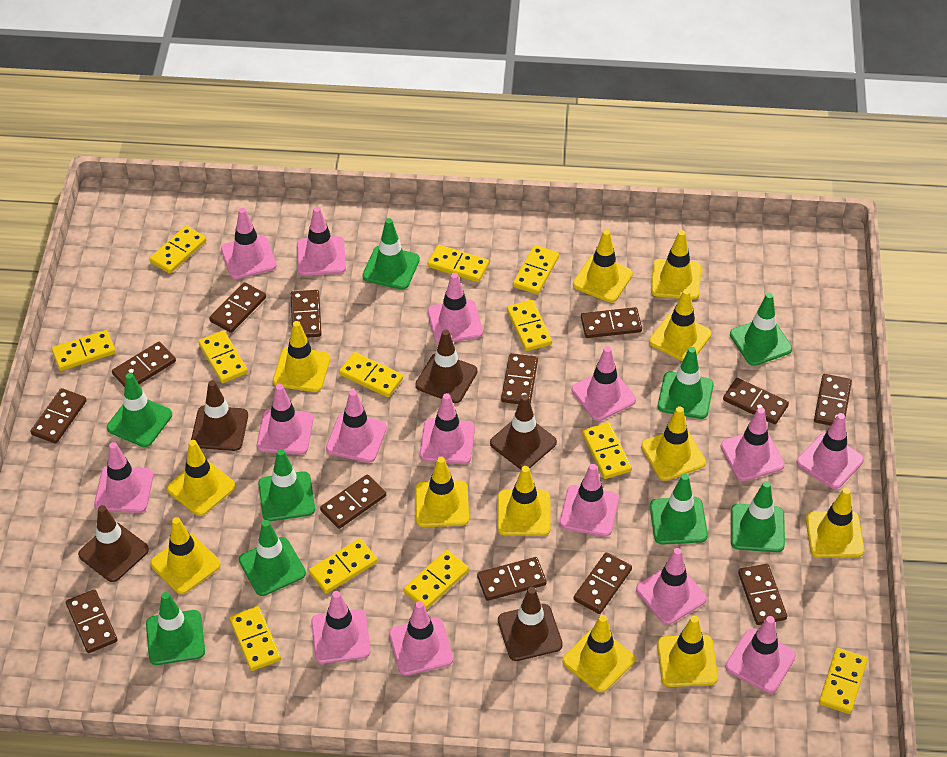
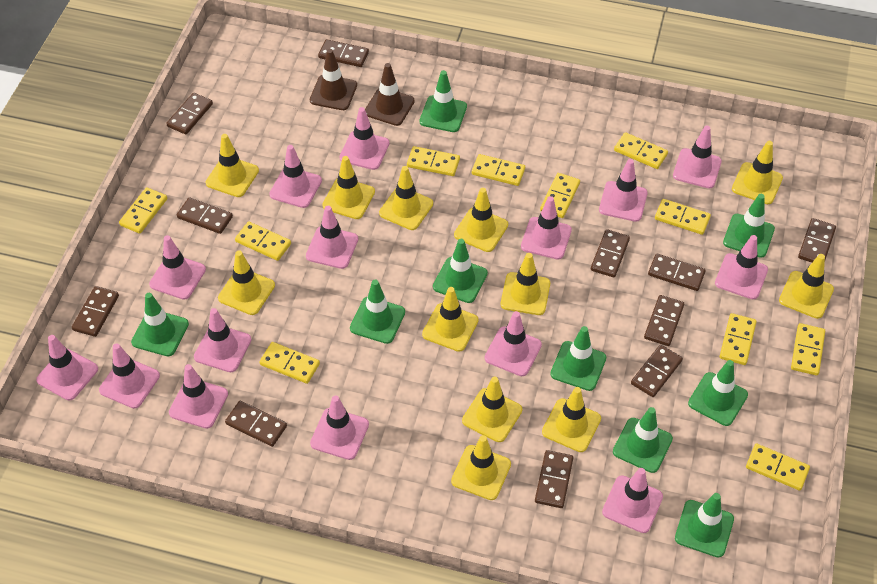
brown domino: [31,388,87,444] [66,589,118,653] [112,342,176,387] [209,282,266,333] [291,290,322,338] [320,474,386,529] [477,557,547,601] [501,353,538,404] [574,552,632,614] [581,307,642,338] [723,378,789,424] [738,564,787,625] [814,374,852,426] = 13 -> [72,286,119,337] [166,93,213,134] [177,198,233,234] [225,401,287,447] [318,39,369,67] [535,450,573,508] [591,229,630,277] [631,345,683,397] [644,295,684,346] [648,254,706,291] [798,218,836,263] = 11
brown traffic cone: [78,505,149,582] [191,380,248,451] [415,329,478,403] [490,395,557,469] [498,587,563,661] = 5 -> [310,49,357,110] [365,63,415,126] = 2
yellow domino: [52,330,116,371] [149,226,206,274] [198,330,248,383] [229,606,281,671] [309,539,378,593] [339,352,403,397] [403,550,469,609] [428,245,489,282] [507,300,552,351] [513,245,559,295] [582,422,632,479] [819,648,868,714] = 12 -> [119,187,167,234] [235,221,291,261] [259,342,320,384] [407,146,460,176] [472,154,525,186] [540,173,580,218] [614,132,668,169] [655,199,711,235] [719,313,757,365] [746,443,810,491] [791,323,825,375] = 11

